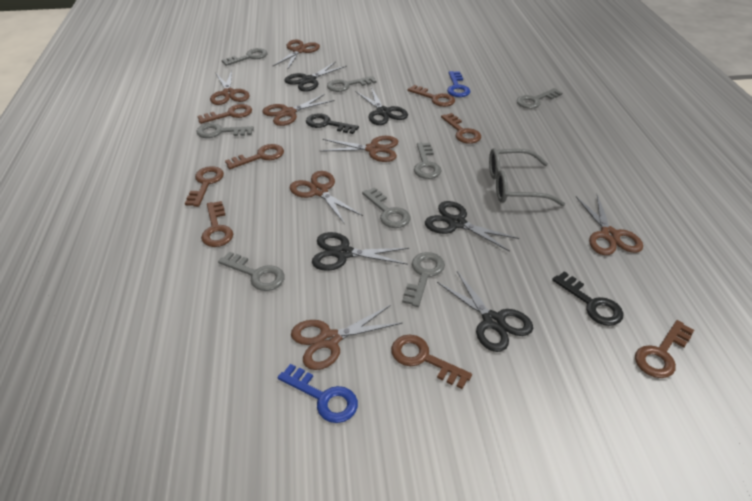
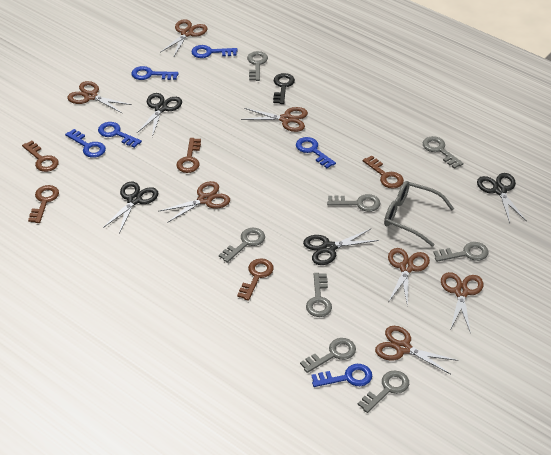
black key: [306,113,359,134] [552,271,623,326] = 2 -> [273,73,295,104] = 1
black scissors: [284,61,347,92] [312,232,409,271] [356,87,408,125] [425,201,519,252] [437,271,533,352] = 5 -> [103,181,159,233] [137,93,182,137] [303,229,379,265] [477,173,527,223] = 4
blue key: [278,364,358,423] [447,71,470,97] = 2 -> [65,129,106,158] [98,122,142,148] [131,66,179,80] [191,45,238,58] [296,137,336,168] [311,364,372,387] = 6
brown key: [185,166,224,207] [198,104,252,124] [201,201,233,247] [225,144,284,169] [391,335,472,389] [407,85,455,107] [441,113,481,144] [635,320,694,378] = 8 -> [22,141,59,172] [28,185,59,223] [176,138,201,173] [237,258,274,301] [363,155,404,189] = 5

